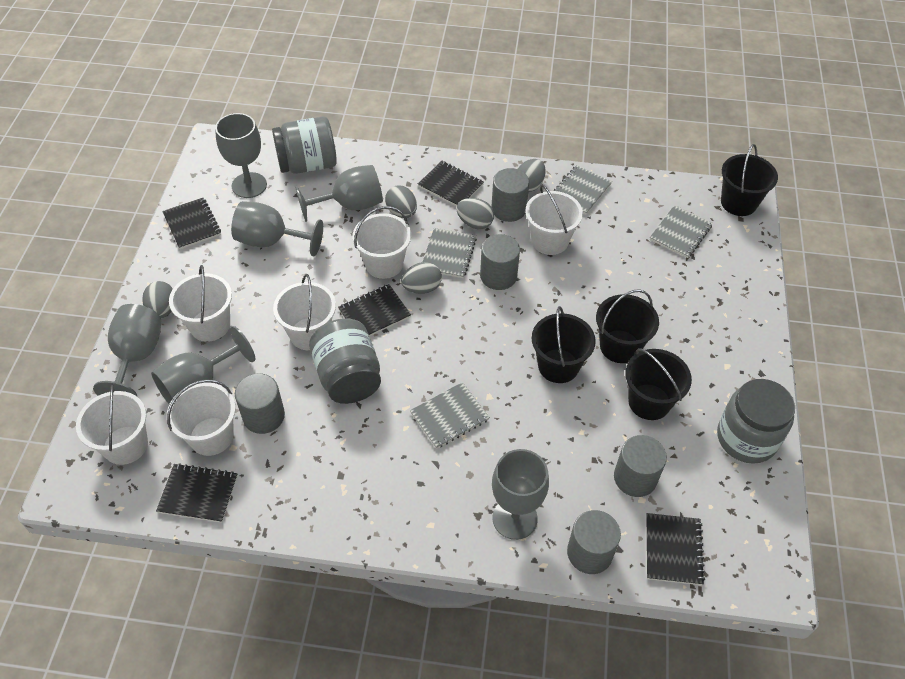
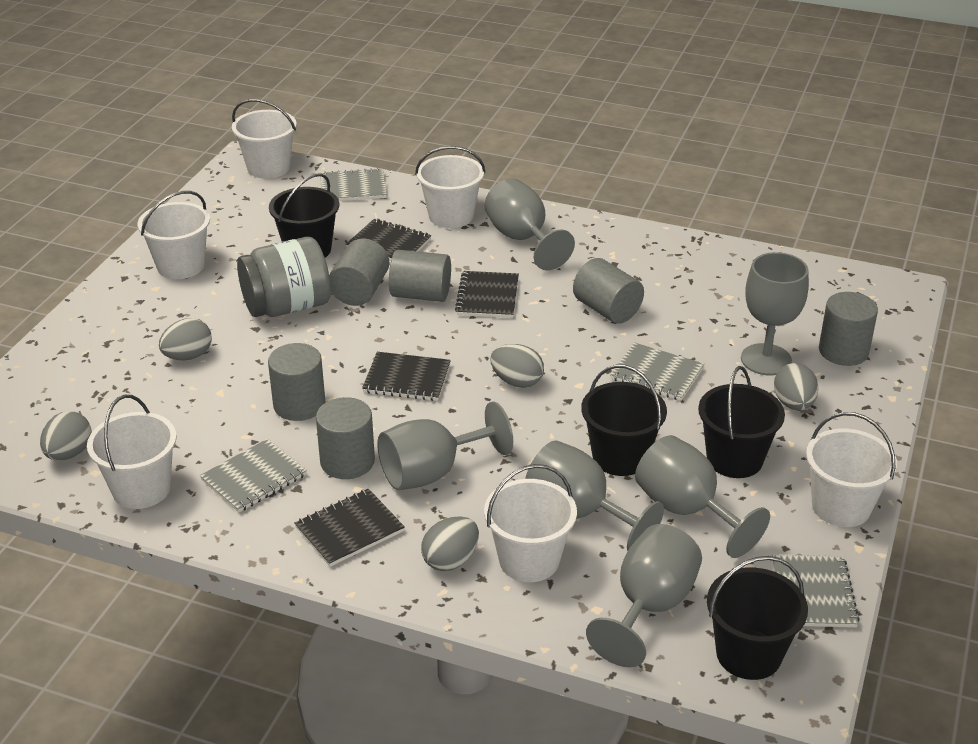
black notebook: [156,463,238,523] [162,198,221,249] [338,284,411,336] [418,161,484,207] [646,513,705,585] = 5 -> [294,489,405,567] [346,219,431,261] [362,352,451,401] [455,271,519,318] = 4
grey cylinder: [235,373,285,434] [480,234,520,290] [491,168,529,222] [567,510,621,574] [614,435,667,497] = 5 -> [268,343,325,421] [316,397,375,479] [329,238,389,306] [389,250,451,302] [573,258,644,324] [819,292,878,366] = 6
grey jar: [272,117,337,174] [309,318,381,404] [717,379,795,464] = 3 -> [237,237,331,317] = 1

